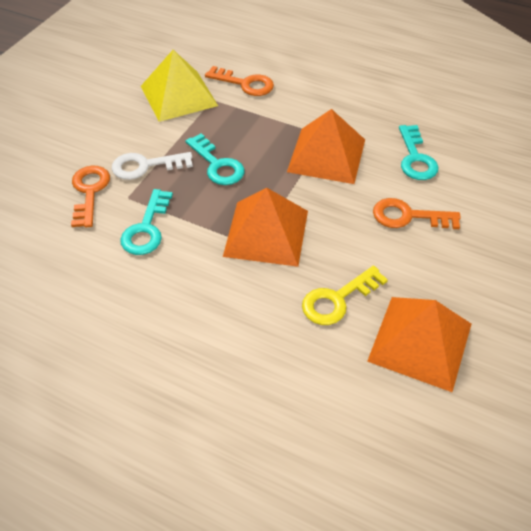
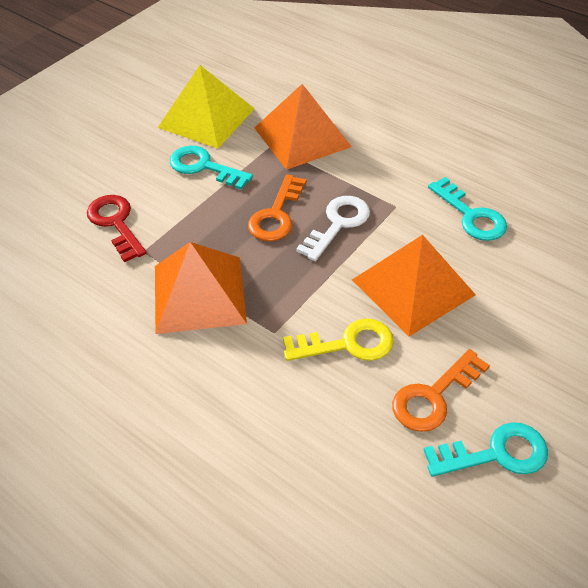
orange key: [71,166,110,227] [205,66,274,96] [373,198,461,229] = 3 -> [248,174,306,241] [392,349,490,432] = 2
red key: none = 0 -> [87,195,147,262] = 1

